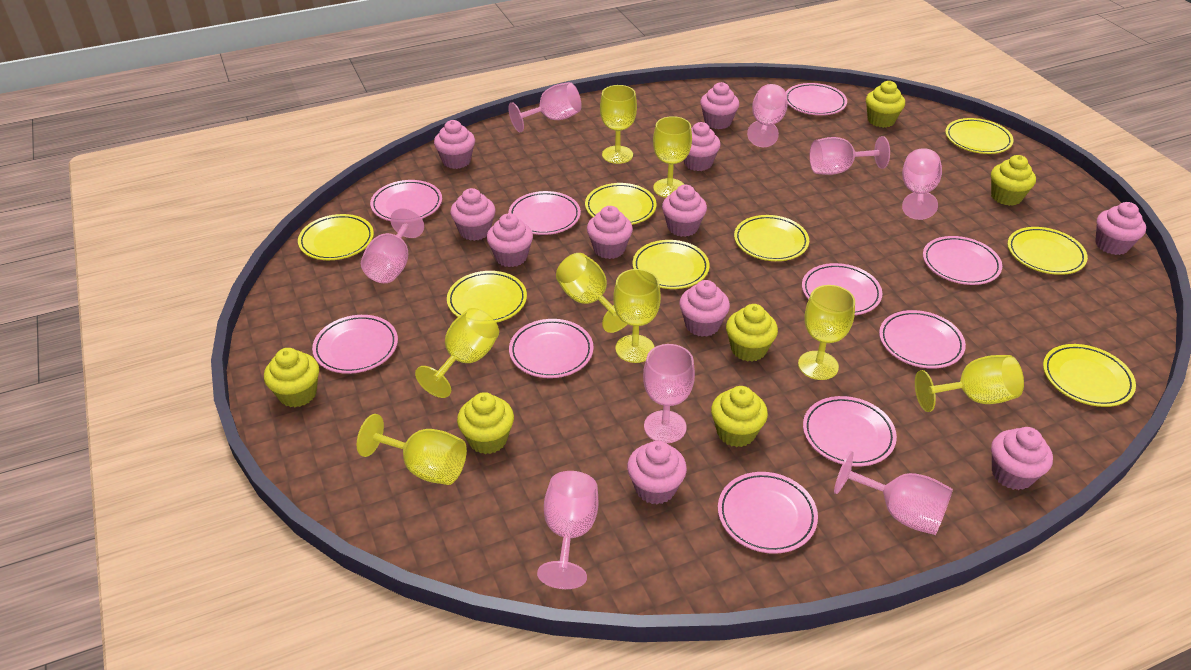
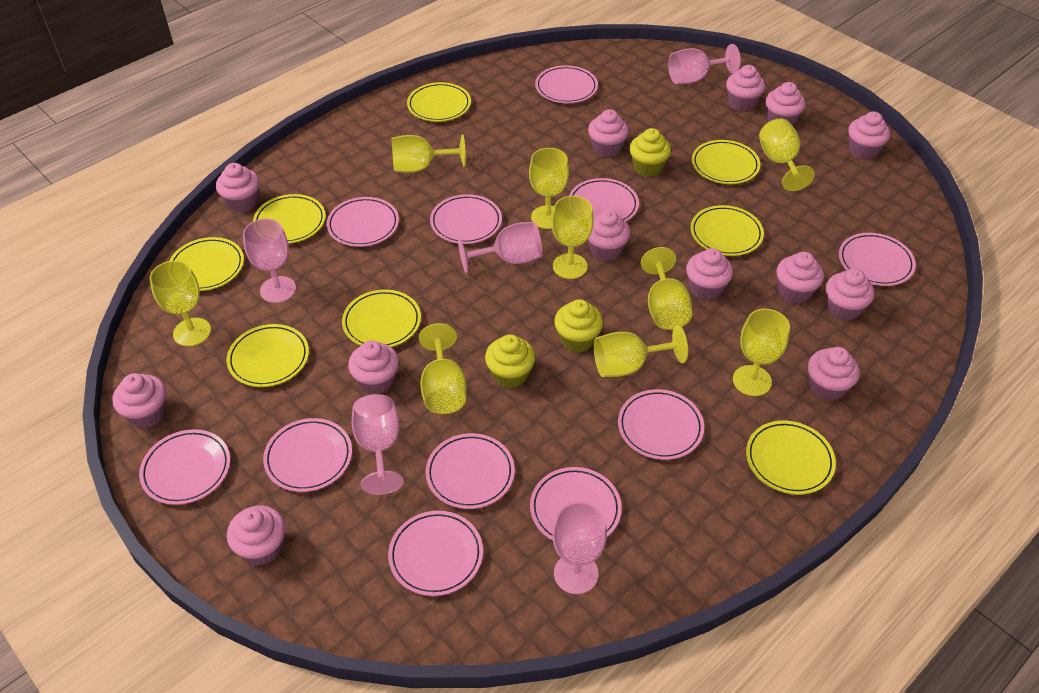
pink cupcake: [434,120,475,169] [450,188,496,241] [487,214,533,267] [587,206,633,259] [627,441,687,504] [662,185,707,237] [679,280,730,337] [684,122,721,171] [700,82,739,129] [991,427,1053,490] [1095,202,1146,255] = 11 -> [112,373,166,428] [216,163,260,212] [227,506,286,565] [348,341,399,394] [588,109,629,157] [588,210,631,261] [686,248,733,300] [726,65,765,111] [765,82,806,126] [777,252,824,303] [808,347,860,401] [826,269,874,321] [848,111,890,160] = 13
pink goblet: [361,208,424,283] [508,82,582,132] [537,471,598,589] [643,344,695,443] [747,84,788,147] [809,136,890,175] [834,451,953,535] [902,148,942,220] = 8 -> [243,219,296,303] [352,394,404,495] [458,222,543,273] [552,502,607,594] [668,44,741,84] = 5
pink plate: [312,315,398,374] [370,180,442,221] [508,191,581,235] [509,319,594,378] [718,472,818,554] [786,83,847,115] [802,263,882,315] [803,396,897,466] [879,310,966,369] [923,236,1002,285] = 10 -> [139,429,230,505] [263,418,352,492] [326,197,399,247] [388,511,483,596] [426,433,515,509] [430,194,502,244] [530,467,622,541] [535,65,598,103] [569,178,639,221] [618,389,704,460] [839,233,916,286] = 11
yellow cupcake: [264,348,319,407] [457,392,514,454] [711,386,768,447] [726,304,778,362] [866,81,905,128] [991,155,1036,206] = 6 -> [485,334,536,388] [554,299,603,352] [629,128,671,177] = 3
yellow goblet: [357,414,467,485] [415,308,499,398] [556,253,627,333] [600,85,637,164] [613,269,661,363] [653,116,692,198] [798,285,855,380] [915,355,1024,412] = 8 -> [149,260,211,346] [392,135,466,173] [419,323,467,414] [529,148,569,229] [551,196,594,279] [594,325,688,377] [641,247,692,330] [733,309,790,396] [759,118,815,191] = 9

